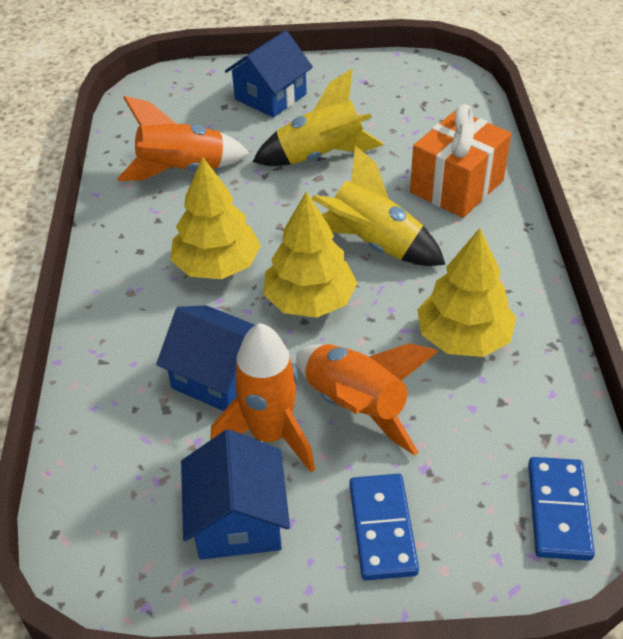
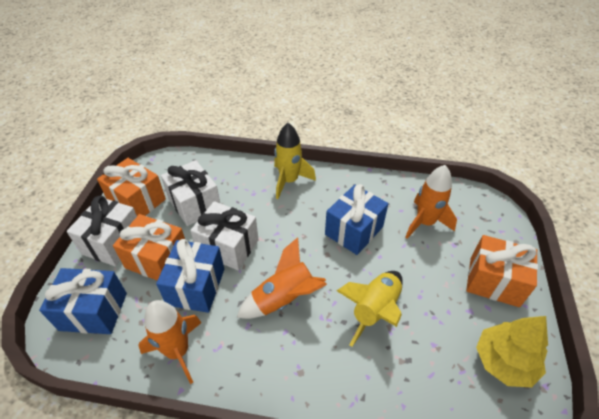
blue domino: [349,474,419,580] [528,457,595,561] = 2 -> none = 0
blue gift: none = 0 -> [39,268,127,334] [156,239,224,313] [325,184,388,255] = 3
blue house: [156,305,255,411] [181,429,290,560] [225,30,313,117] = 3 -> none = 0
orange gift: [410,104,511,218] = 1 -> [97,158,166,216] [113,214,185,280] [466,235,538,307] = 3
white gift: none = 0 -> [67,195,137,266] [161,160,220,226] [190,201,258,270] = 3
yellow tree: [171,157,261,279] [263,192,357,318] [417,228,516,357] = 3 -> [476,316,548,387] = 1

